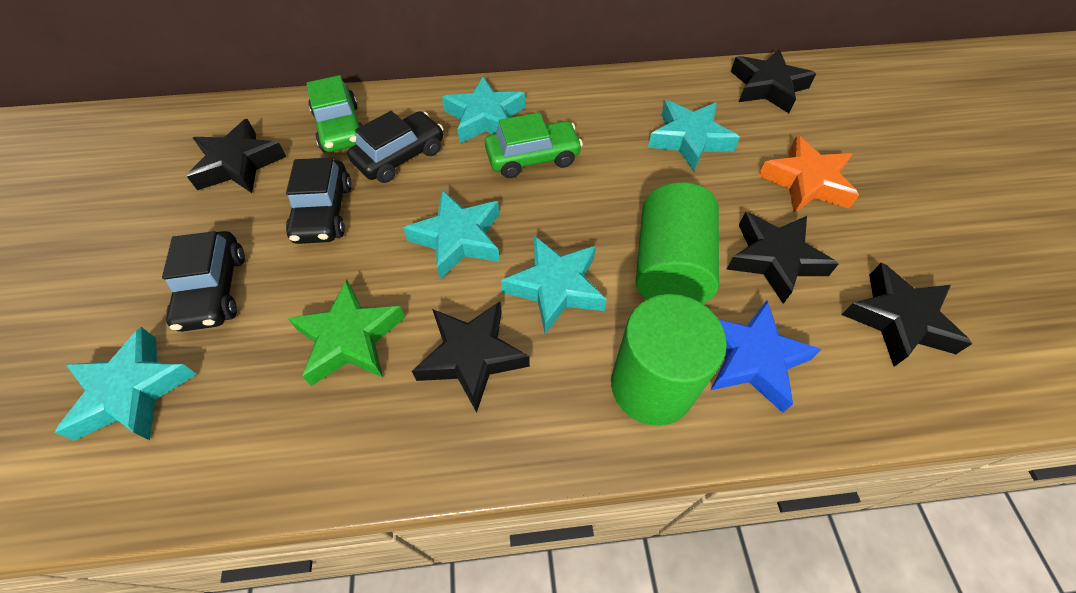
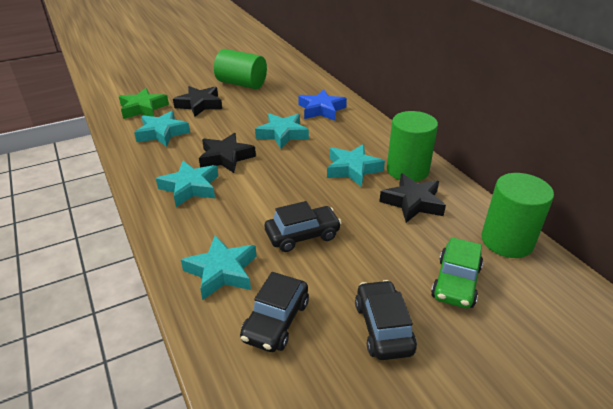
black star: [187,119,287,193] [412,301,530,413] [727,212,839,304] [731,49,816,113] [841,262,972,367] = 5 -> [173,86,222,117] [199,133,256,173] [379,173,446,223] = 3
green car: [307,75,362,152] [485,112,583,178] = 2 -> [431,237,483,308] = 1
green cylinder: [611,294,727,426] [636,182,719,303] = 2 -> [214,49,267,89] [387,111,438,182] [481,173,554,258] = 3
orange star: [758,135,859,213] = 1 -> none = 0

